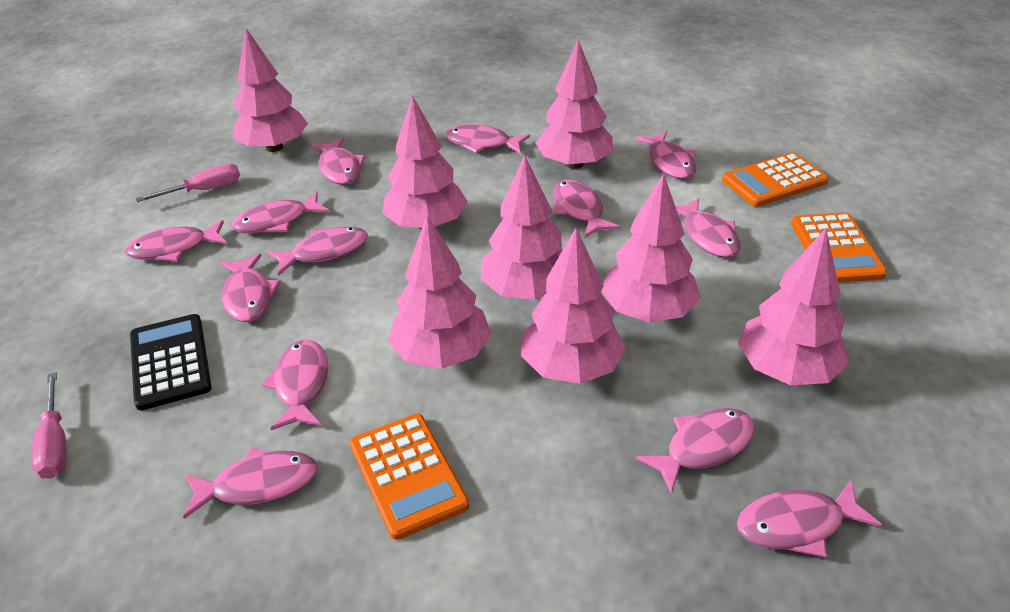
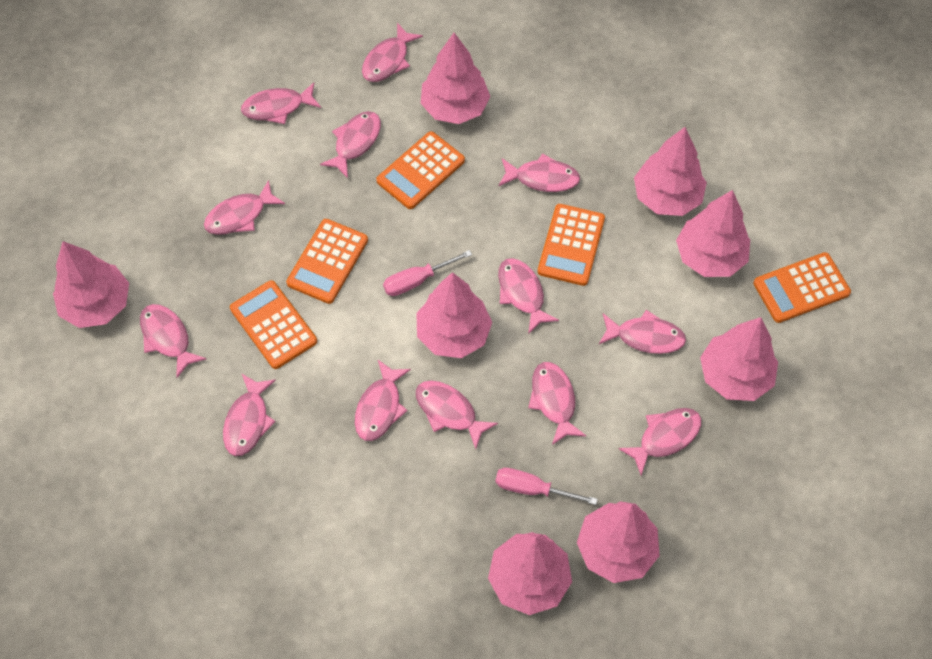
black calculator: [130,314,212,410] = 1 -> none = 0
orange calculator: [350,414,469,540] [722,152,829,207] [791,212,887,282] = 3 -> [230,280,317,369] [286,219,368,304] [376,131,465,209] [538,204,605,286] [753,252,851,323] = 5

